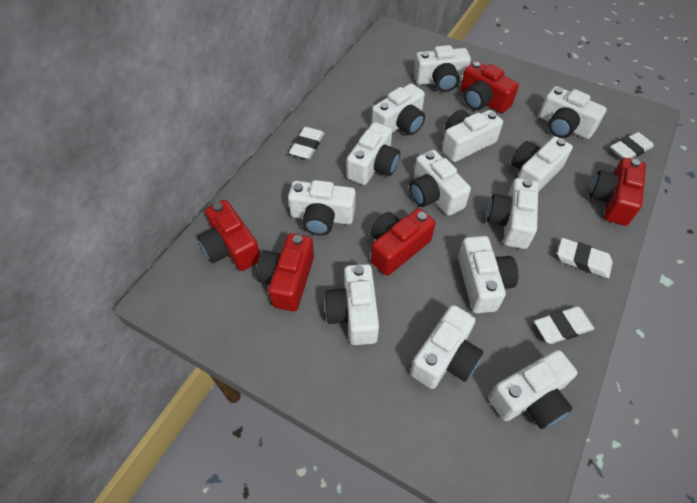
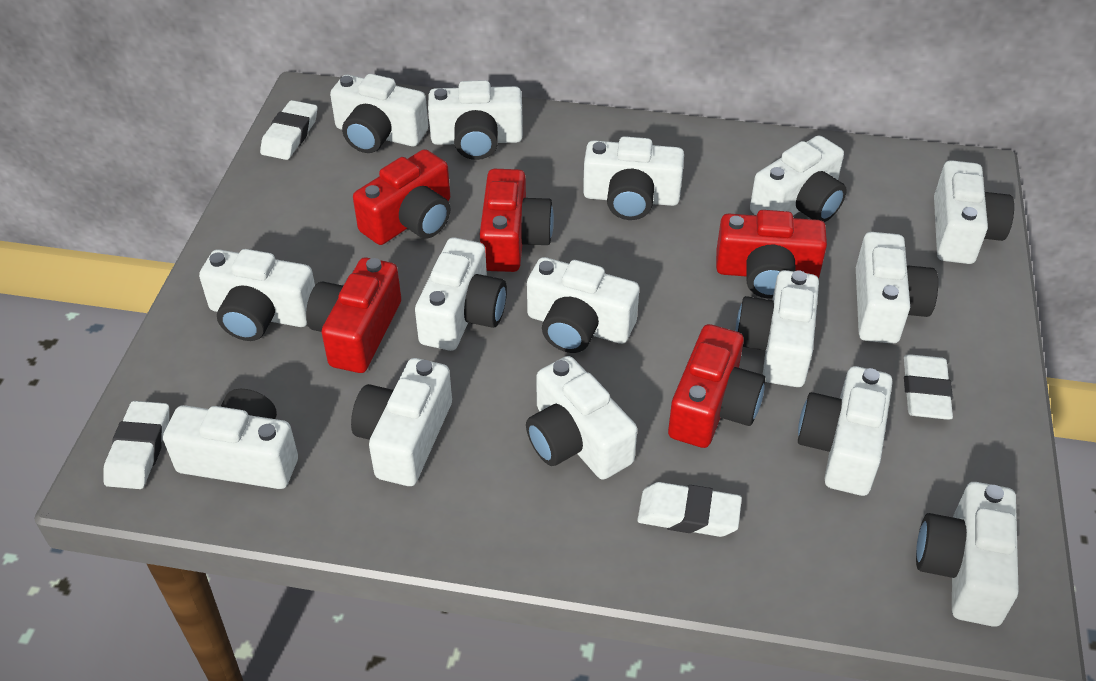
white camera: [288,180,356,236] [324,264,379,345] [347,122,400,185] [371,83,425,135] [409,150,471,216] [410,305,483,389] [414,45,471,92] [442,110,503,162] [458,236,518,313] [487,178,538,249] [488,350,577,429] [511,136,573,192] [539,86,607,139] = 13 -> [163,389,298,489] [199,249,315,341] [330,74,428,153] [351,358,452,486] [415,238,507,351] [428,80,523,160] [526,356,637,480] [527,257,639,353] [583,136,684,220] [736,270,819,387] [750,135,847,222] [798,366,893,496] [856,232,938,344] [916,482,1019,627] [934,160,1014,264] = 15

